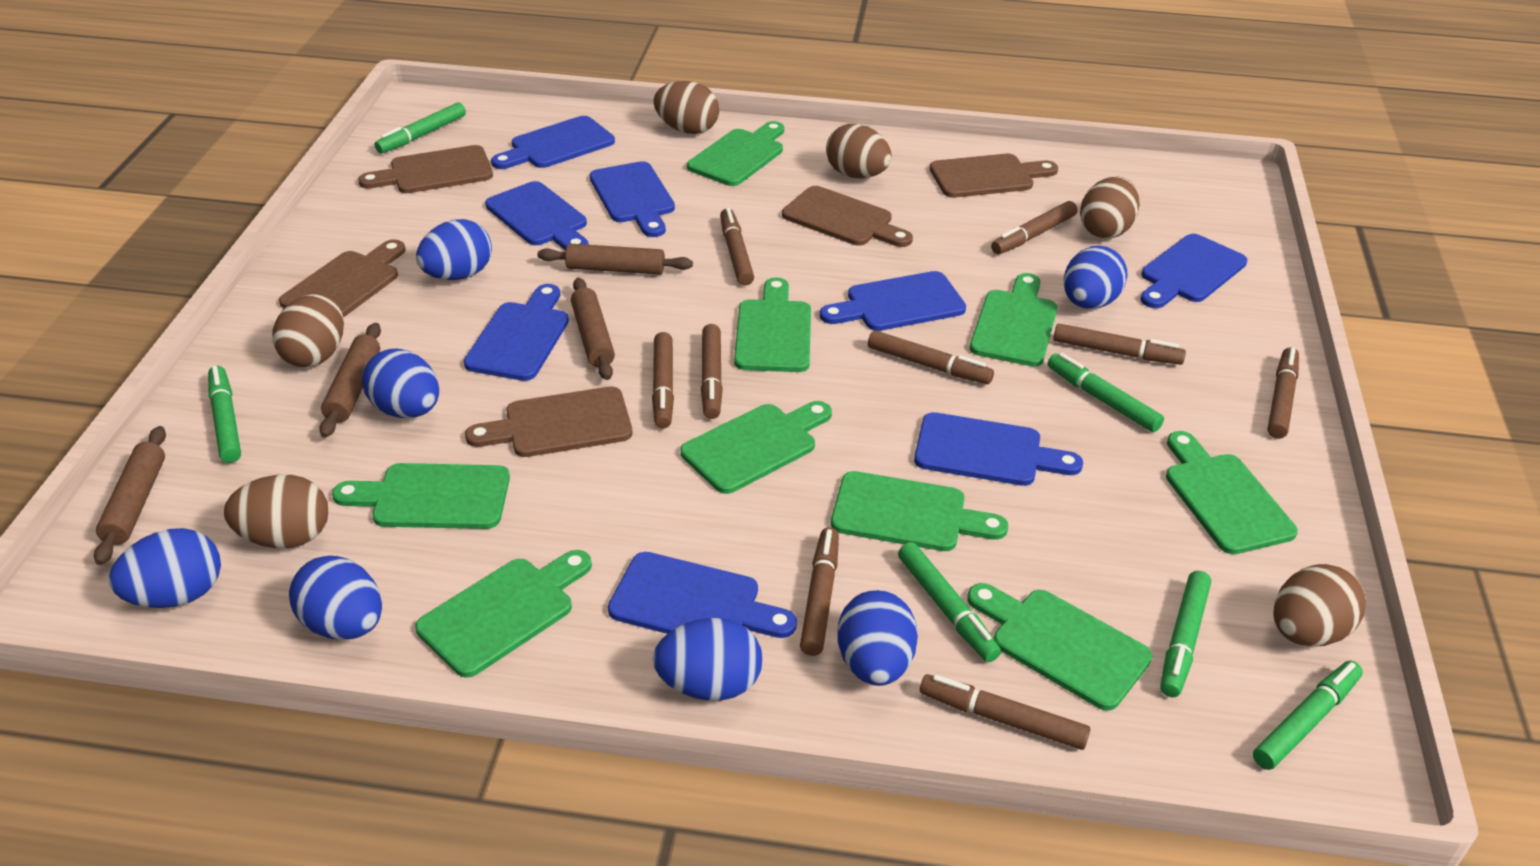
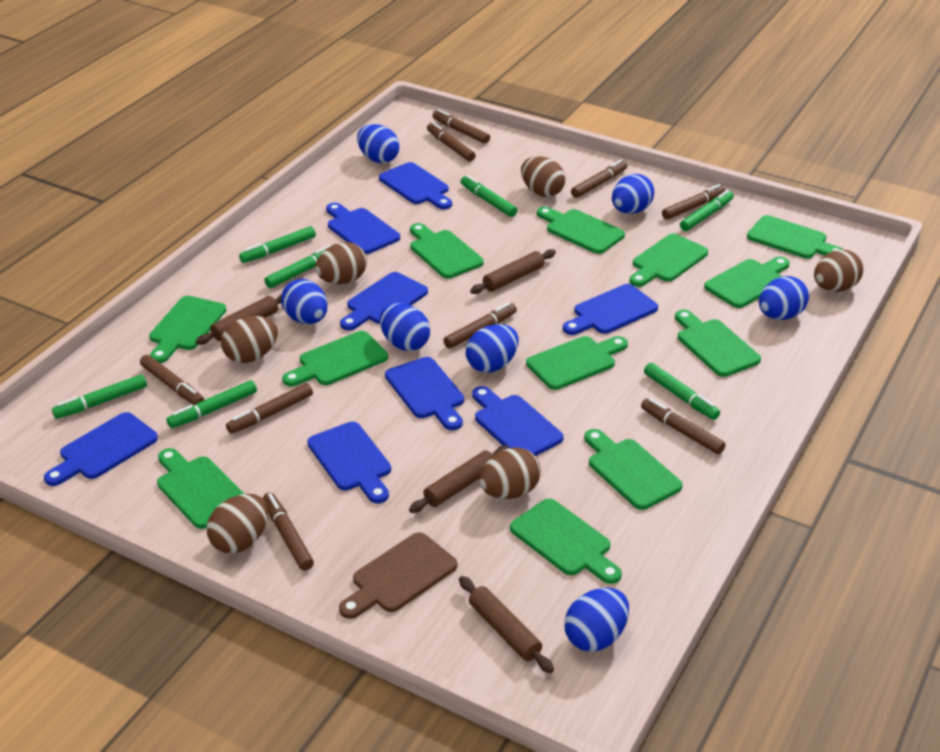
brown cutting board: [279,239,406,318] [358,145,493,193] [465,386,632,457] [782,186,913,247] [929,154,1058,198] = 5 -> [339,532,457,619] = 1
green cutting board: [332,463,510,529] [415,550,592,678] [681,401,832,494] [687,121,784,186] [734,277,811,372] [831,471,1008,551] [967,583,1152,711] [970,273,1057,367] [1166,431,1298,554] = 9 -> [149,296,226,363] [157,448,244,529] [282,331,388,386] [410,223,484,278] [510,499,622,584] [526,336,628,390] [537,207,625,254] [584,429,683,510] [629,234,708,287] [675,310,761,377] [704,256,790,308] [747,215,844,259] = 12
green marker: [208,366,241,463] [375,102,466,154] [898,542,1001,662] [1047,353,1164,432] [1160,571,1211,697] [1253,661,1363,770] = 6 -> [52,375,147,419] [167,380,257,428] [239,226,316,263] [264,245,330,288] [461,175,518,217] [644,363,720,420] [680,190,734,231] = 7

